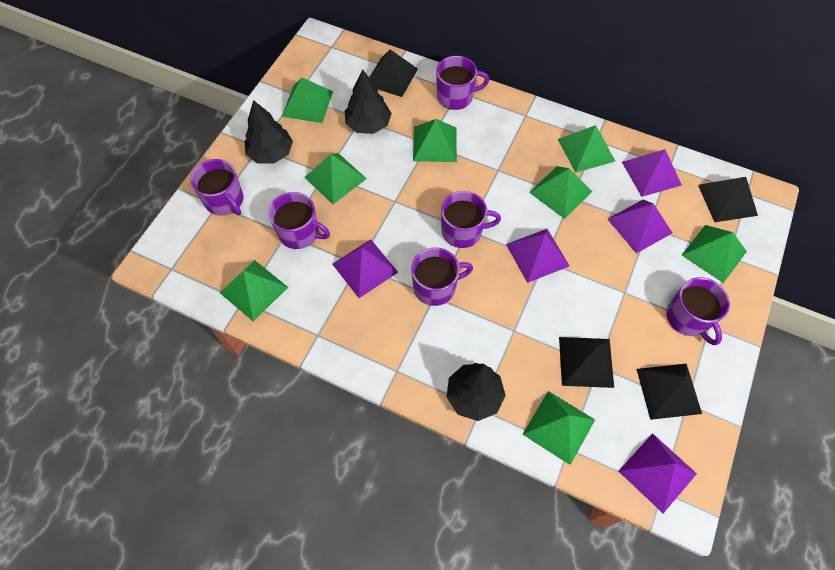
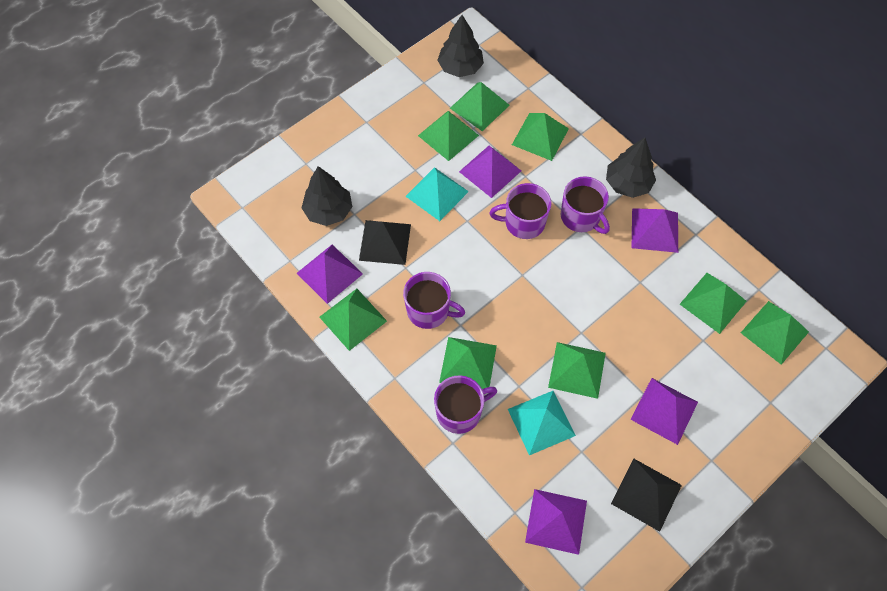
black pyramid: [369,50,418,97] [559,337,614,388] [637,364,702,420] [698,177,758,222] = 4 -> [359,220,411,265] [611,459,682,532] = 2
purple mug: [190,159,244,216] [268,192,330,249] [411,247,473,306] [436,56,489,110] [441,191,501,248] [666,277,730,345] = 6 -> [403,272,465,329] [434,375,497,434] [489,183,551,239] [561,176,610,234] = 4
turquoise pyramid: none = 0 -> [405,167,469,221] [508,391,576,455] = 2

